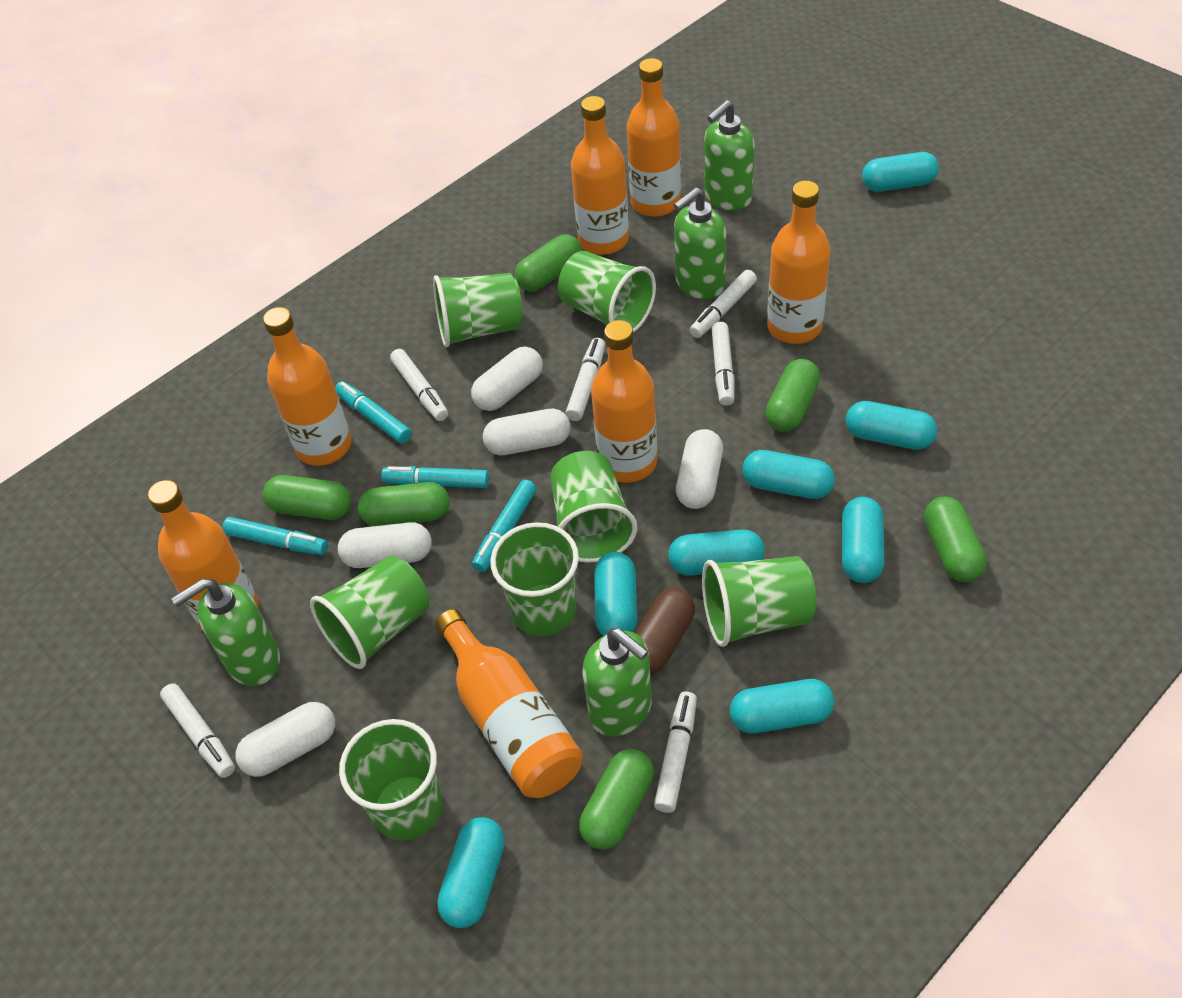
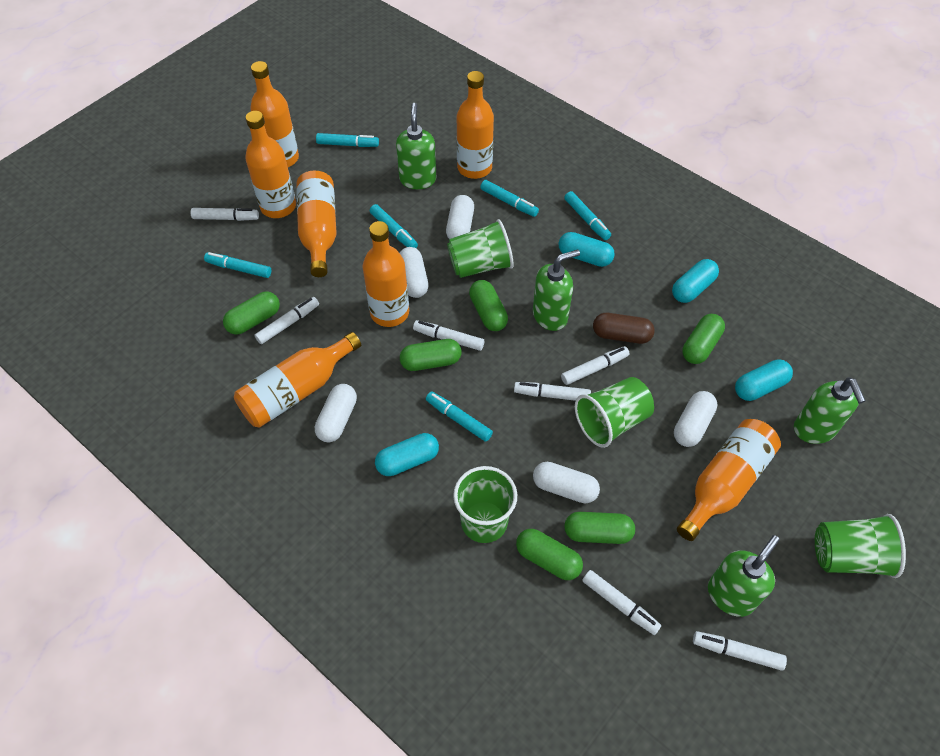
green cup: [310,555,429,669] [339,719,443,840] [433,273,523,347] [490,522,579,636] [550,451,637,563] [558,251,656,332] [702,556,817,647] = 7 -> [447,219,513,278] [453,466,517,543] [575,377,654,448] [815,514,906,578] = 4
turquoise capsule: [437,817,505,928] [594,552,638,636] [668,530,764,576] [730,679,834,733] [742,450,835,499] [842,497,884,583] [846,401,937,450] [862,152,939,192] = 8 -> [375,433,439,476] [558,232,615,267] [672,259,719,303] [735,359,793,401] = 4
turquoise marker: [222,517,328,555] [335,381,412,444] [381,466,489,488] [472,480,537,572] = 4 -> [204,252,271,278] [316,133,379,147] [370,204,418,248] [426,392,493,442] [480,180,539,217] [564,191,611,240] = 6
white marker: [160,683,235,778] [390,349,448,421] [565,338,605,421] [654,691,697,813] [690,270,757,338] [712,322,734,406] = 6 -> [191,208,259,221] [254,297,319,344] [413,320,484,351] [514,382,591,401] [561,346,630,385] [582,570,661,635] [693,631,787,671] = 7

